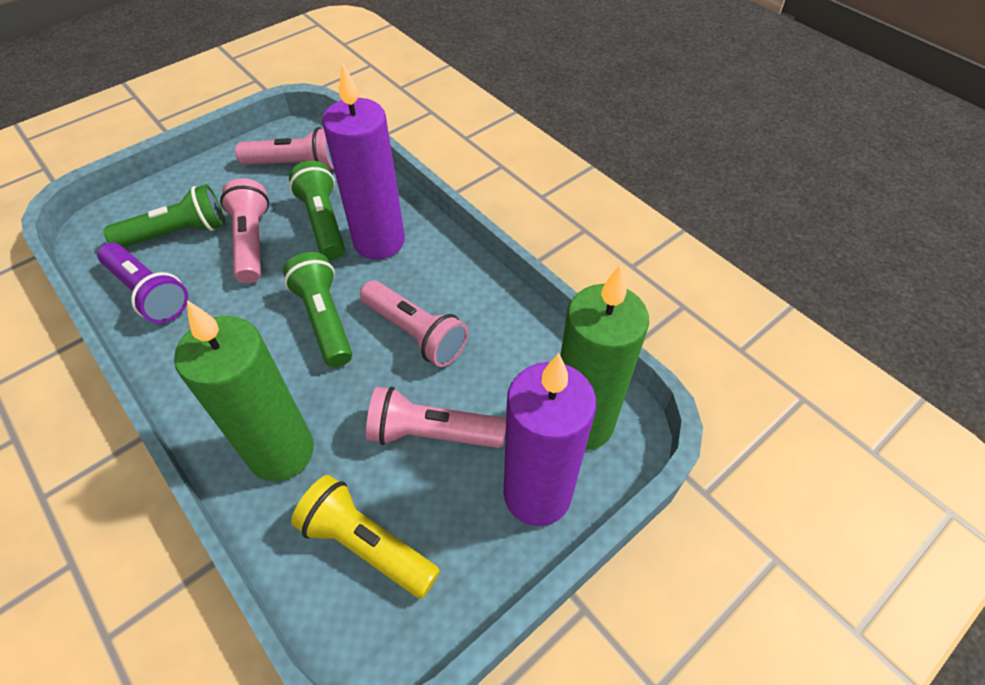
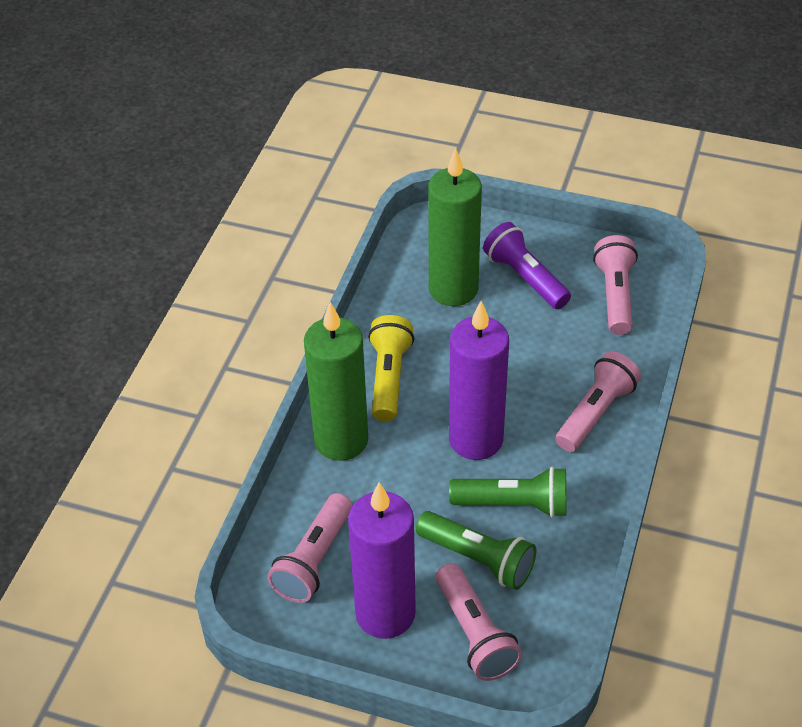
green flashlight: [103,184,225,248] [283,252,352,367] [289,161,345,260] = 3 -> [416,511,536,590] [449,467,567,518] = 2

